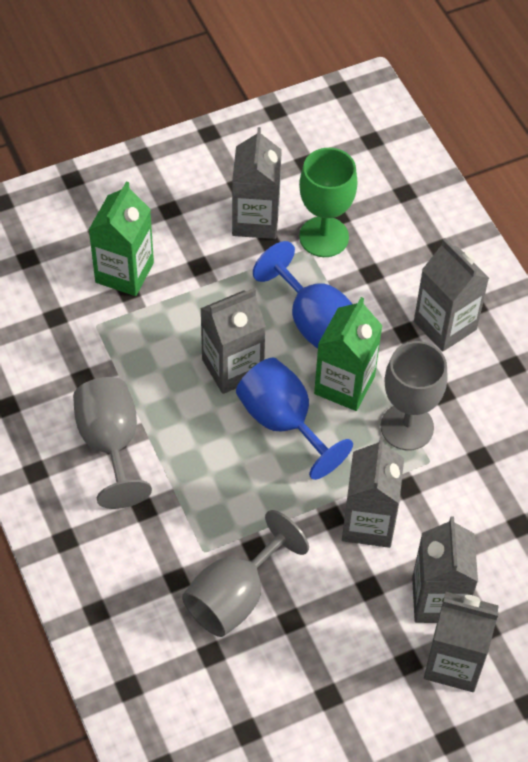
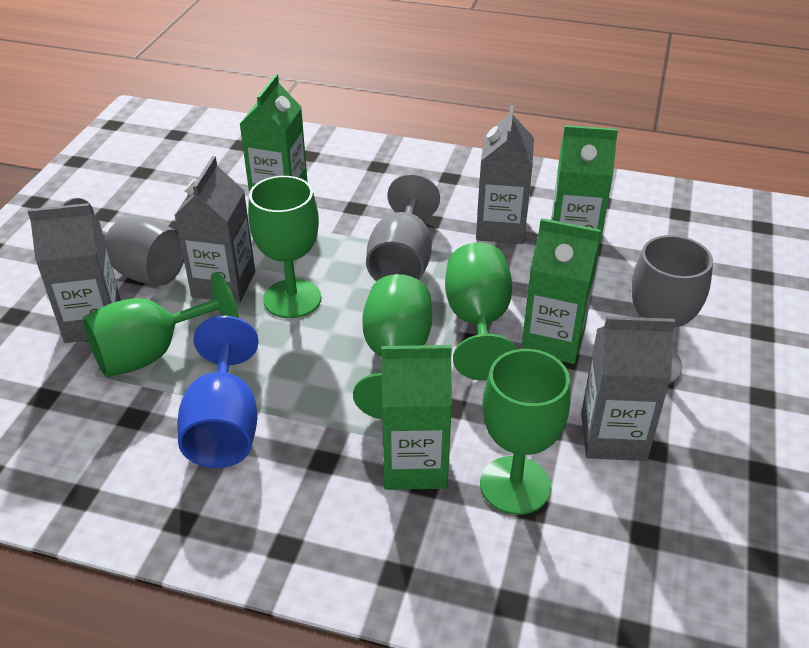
blue goblet: [236,357,353,480] [253,241,352,349] = 2 -> [177,316,258,468] = 1
green carton: [89,181,154,296] [314,297,383,411] = 2 -> [240,74,308,192] [381,345,452,490] [521,218,601,364] [551,125,618,250] = 4
green goblet: [299,148,358,257] = 1 -> [83,272,239,377] [248,176,321,318] [353,274,432,419] [445,242,517,380] [480,349,571,515] = 5
grey carton: [200,288,266,394] [232,127,282,239] [342,437,404,548] [412,517,478,623] [414,238,489,352] [424,592,499,692] = 6 -> [27,203,121,343] [174,156,255,303] [476,105,534,244] [581,316,676,461] = 4

